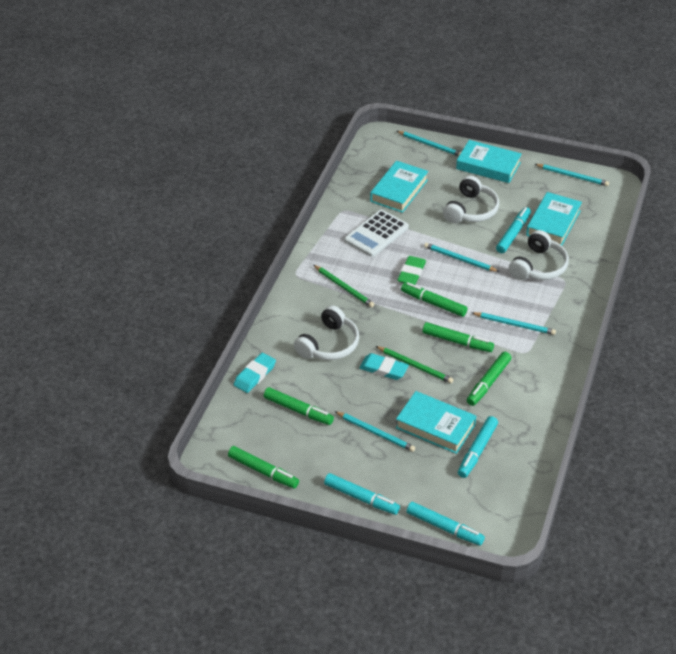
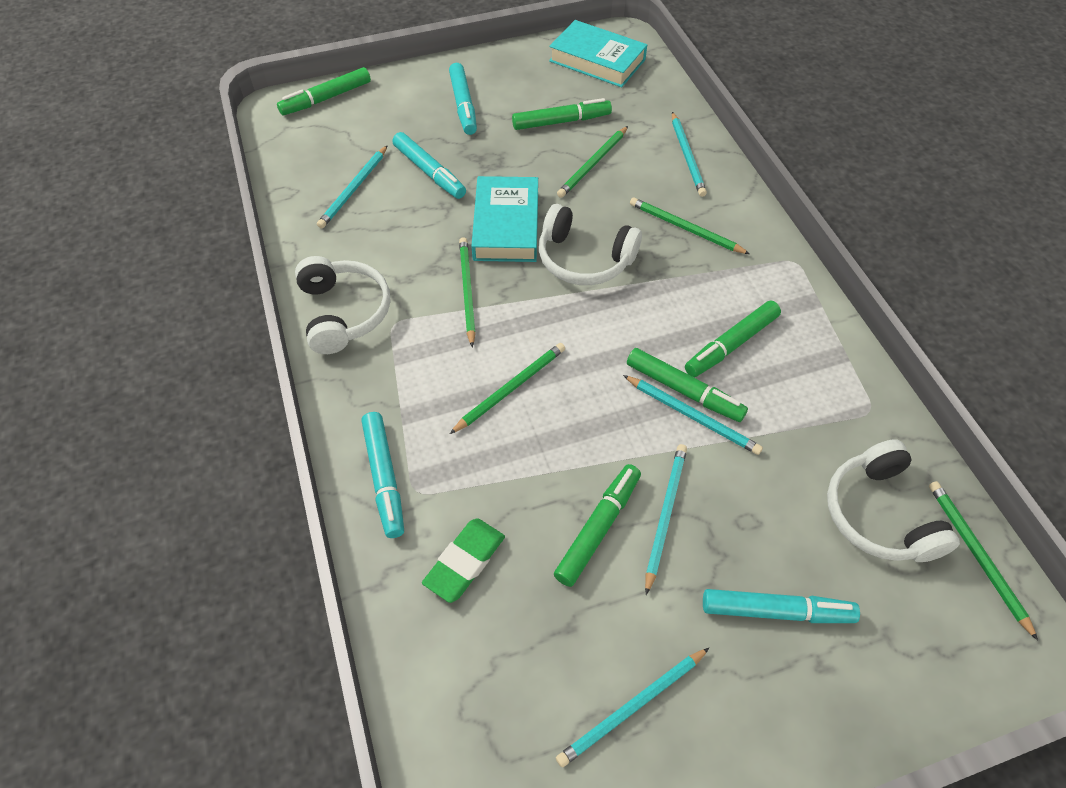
green pencil: [314,265,375,307] [376,346,453,383] = 2 -> [450,343,565,434] [459,237,476,348] [557,126,628,198] [630,197,750,254] [929,481,1038,641] = 5
turquoise book: [370,161,428,213] [396,391,476,454] [456,140,522,183] [526,192,582,246] = 4 -> [471,176,538,262] [549,20,647,87] = 2
turquoise eraser: [234,353,276,393] [359,353,409,380] = 2 -> none = 0
white calculator: [345,210,409,257] = 1 -> none = 0

